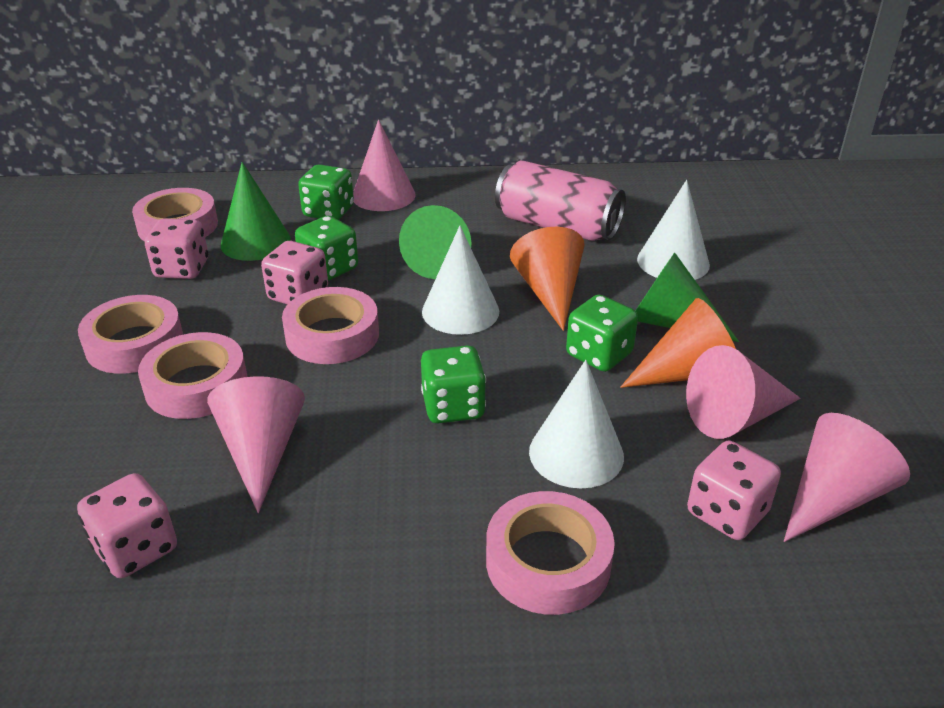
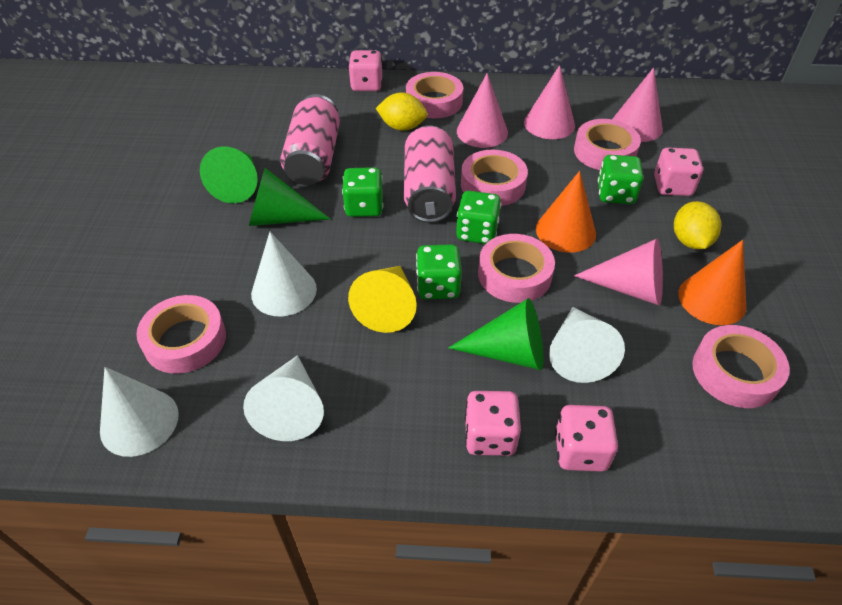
pink can: [495,160,626,241] = 1 -> [280,94,340,185] [404,125,456,223] = 2
pink tape: [78,295,183,374] [132,188,218,242] [138,332,248,419] [282,287,379,364] [486,491,615,615] = 5 -> [136,295,226,374] [406,72,463,118] [461,150,528,206] [478,234,555,303] [574,119,641,170] [692,325,790,408] = 6
white cone: [422,226,499,335] [529,360,624,488] [637,180,710,280] = 3 -> [100,367,179,457] [243,355,324,441] [251,232,317,316] [549,307,625,383] = 4
yellow cone: none = 0 -> [348,266,417,333] = 1
yellow lemon: none = 0 -> [376,92,427,131] [674,201,721,249] = 2

